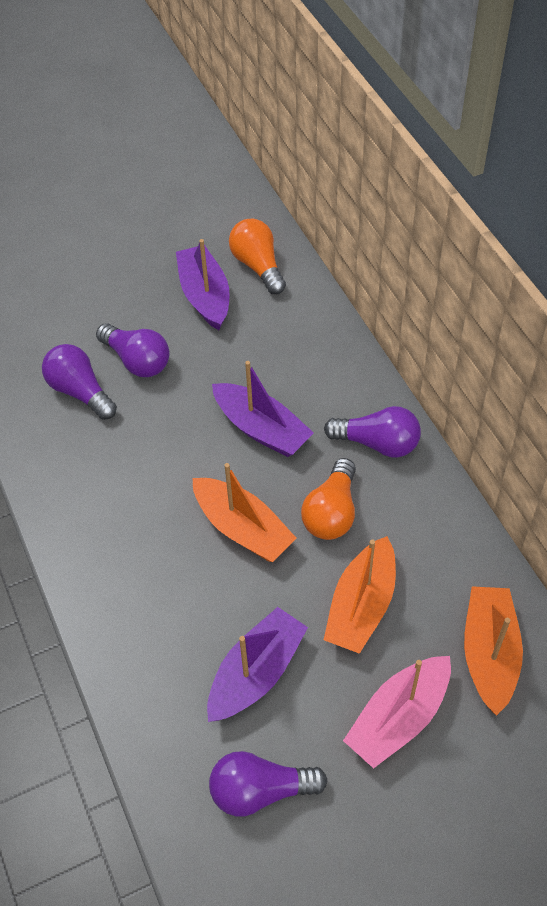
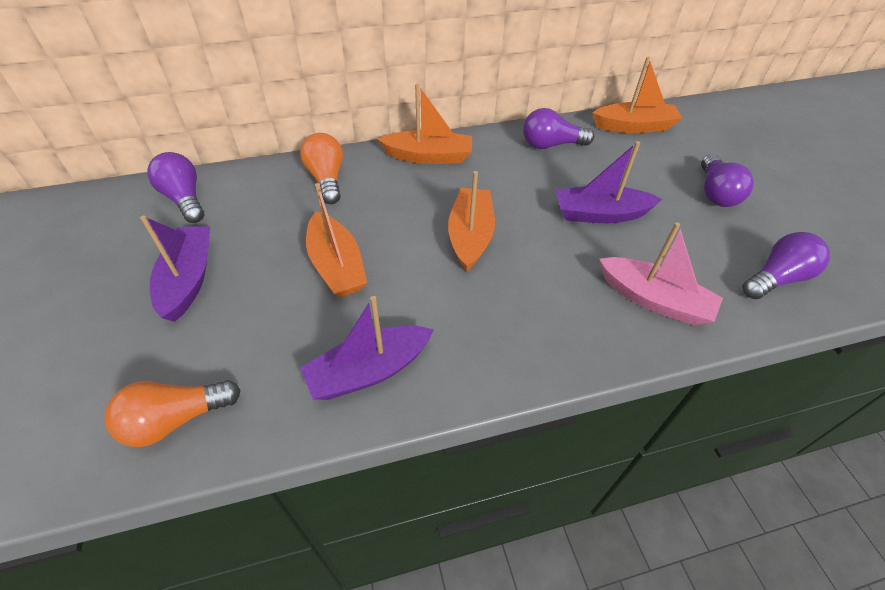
orange boat: [192,463,297,562] [323,536,396,654] [464,586,523,716] = 3 -> [306,183,367,297] [378,84,472,164] [448,171,495,272] [592,57,683,133] = 4

